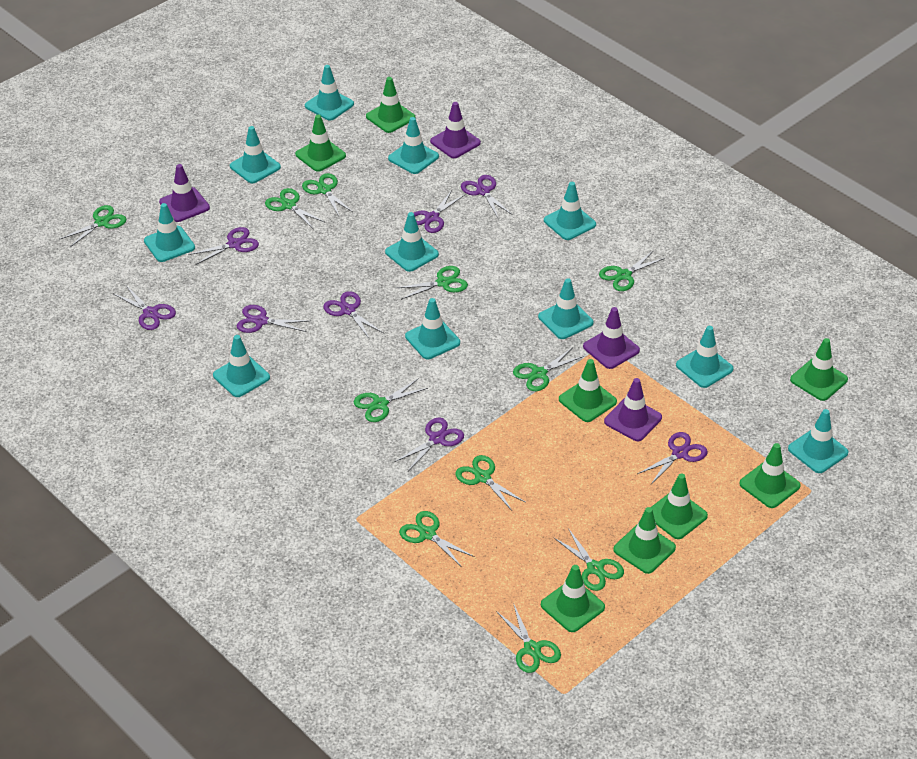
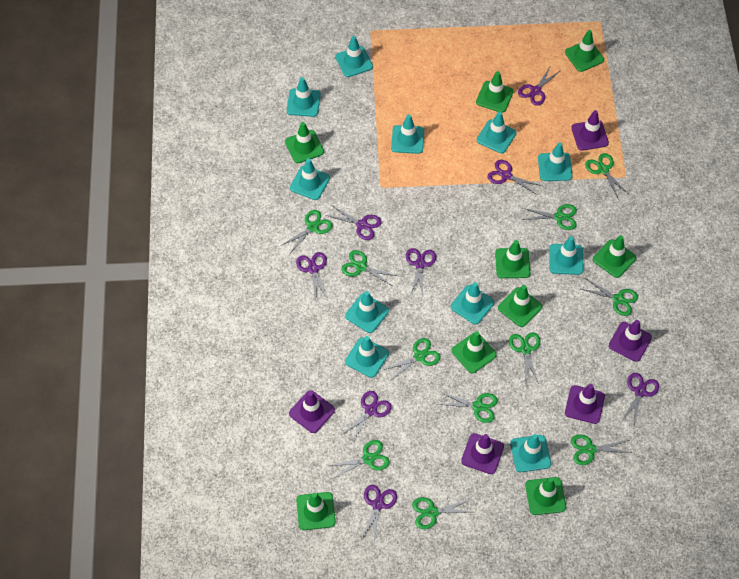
green traffic cone: [295,115,346,172] [366,77,415,133] [541,565,605,632] [559,359,617,422] [613,507,676,574] [650,473,708,539] [739,443,801,508] [790,338,848,401] = 8 -> [285,122,324,163] [296,492,336,530] [452,331,496,373] [476,71,513,113] [495,240,530,278] [498,285,542,327] [525,477,566,515] [565,30,604,72] [593,235,636,278] = 9
purple traffic cone: [159,164,210,222] [430,102,481,158] [583,307,640,369] [604,378,662,441] = 4 -> [289,390,335,433] [461,433,504,474] [565,384,605,424] [571,110,609,151] [609,320,652,362] = 5

